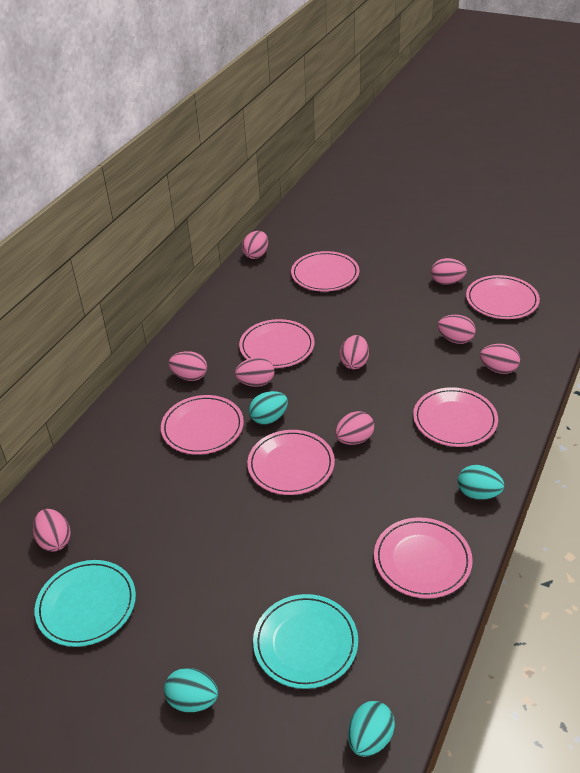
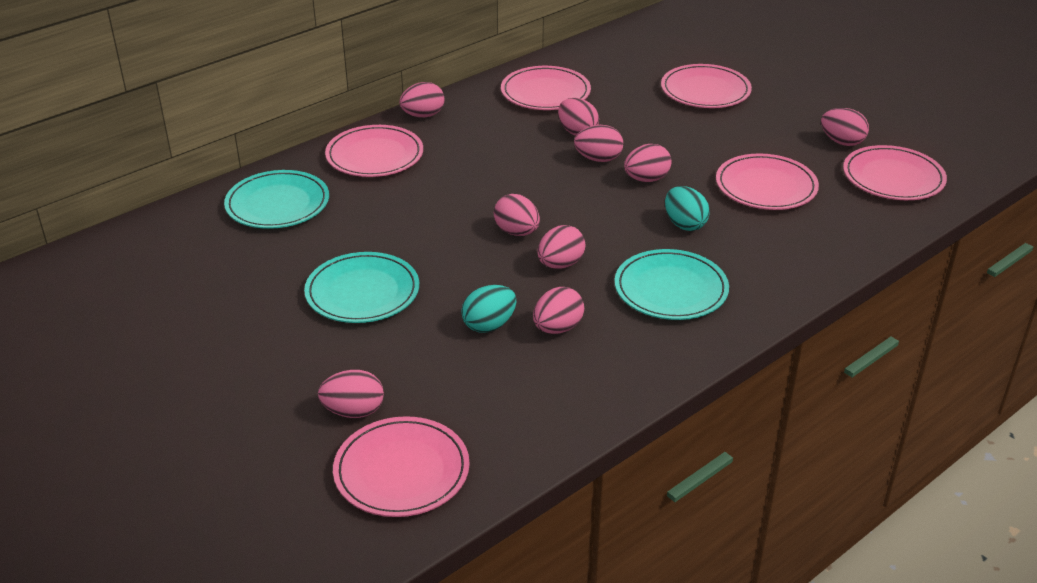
pink plate: [161,395,244,455] [239,319,315,368] [247,430,335,495] [291,251,359,292] [374,518,473,598] [413,387,498,447] [466,275,540,319] = 7 -> [325,125,423,177] [333,416,470,517] [501,66,591,110] [661,64,752,108] [716,153,819,210] [843,145,947,200] = 6
turquoise egg: [164,668,218,712] [249,391,288,424] [348,701,395,757] [458,465,504,500] = 4 -> [461,285,516,333] [665,186,710,231] = 2
turquoise plate: [35,560,136,647] [253,594,358,689] = 2 -> [224,170,329,229] [304,252,419,323] [615,249,729,320] = 3

